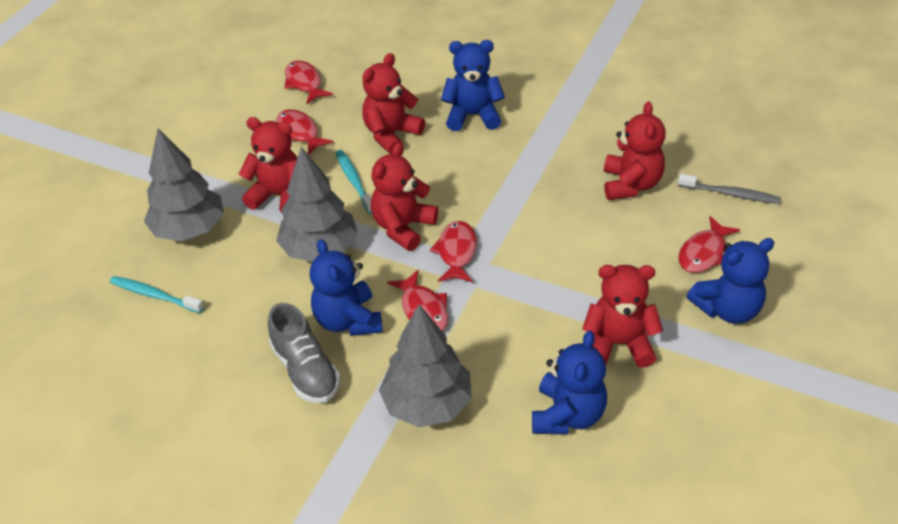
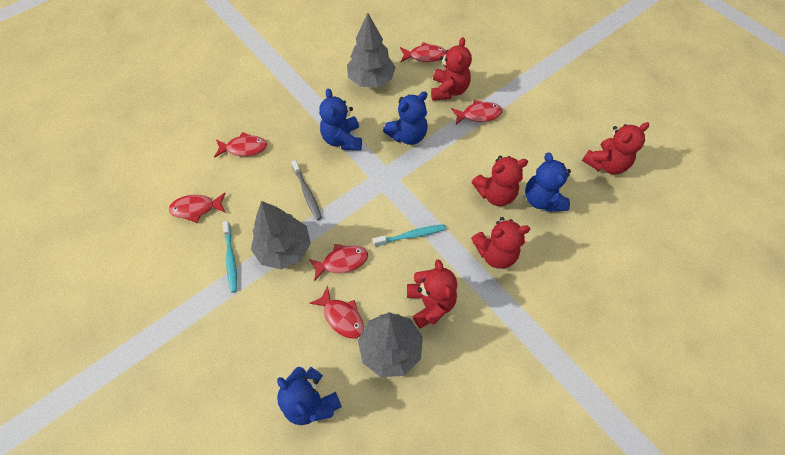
grey shoe: [268,303,340,403] = 1 -> none = 0
red fish: [276,109,334,155] [284,60,333,104] [387,270,448,331] [430,221,477,282] [679,216,740,273] = 5 -> [169,193,225,223] [214,132,267,158] [309,244,368,281] [309,286,364,339] [400,42,447,62] [451,100,502,125] = 6

